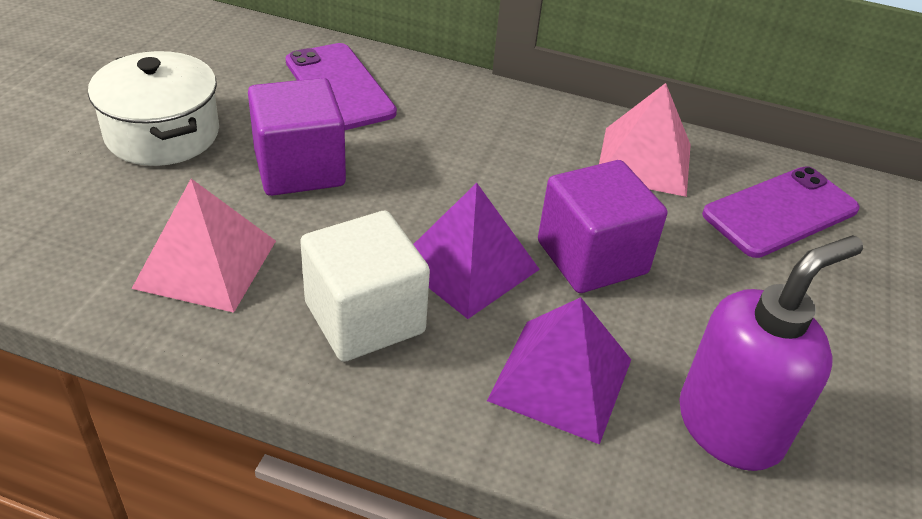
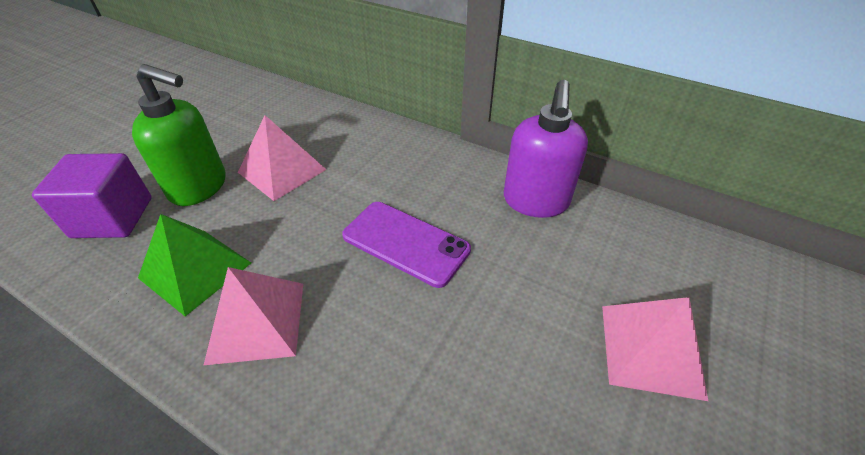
green pyramid: none = 0 -> [138,214,251,316] = 1
green soap dispenser: none = 0 -> [132,64,226,206] = 1
pink pyramid: [132,179,276,313] [599,83,691,197] = 2 -> [204,267,303,365] [238,115,327,201] [602,297,708,401] = 3
purple cube: [248,78,346,196] [538,160,667,293] = 2 -> [32,153,152,238] = 1
purple phone: [286,43,397,130] [702,166,860,258] = 2 -> [342,202,471,288] = 1
purple pyramid: [413,183,540,319] [487,297,631,445] = 2 -> none = 0
white cube: [300,211,430,362] = 1 -> none = 0
white pot: [88,51,219,166] = 1 -> none = 0

